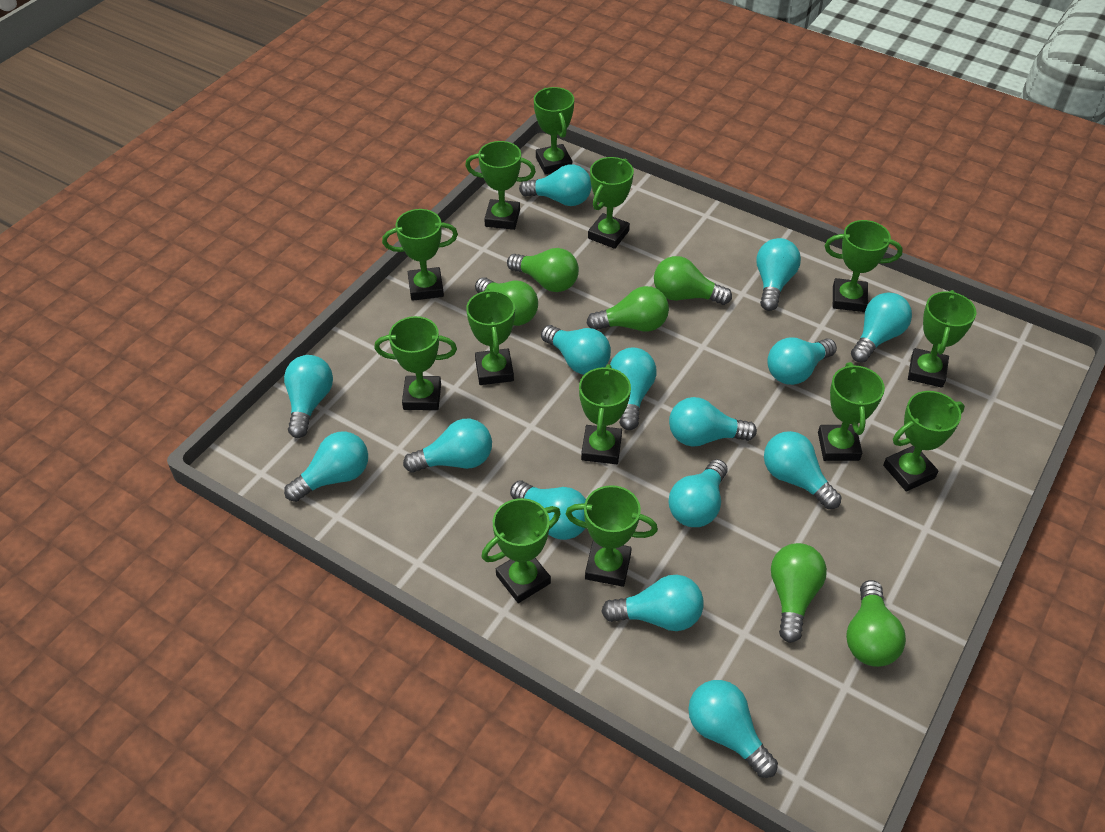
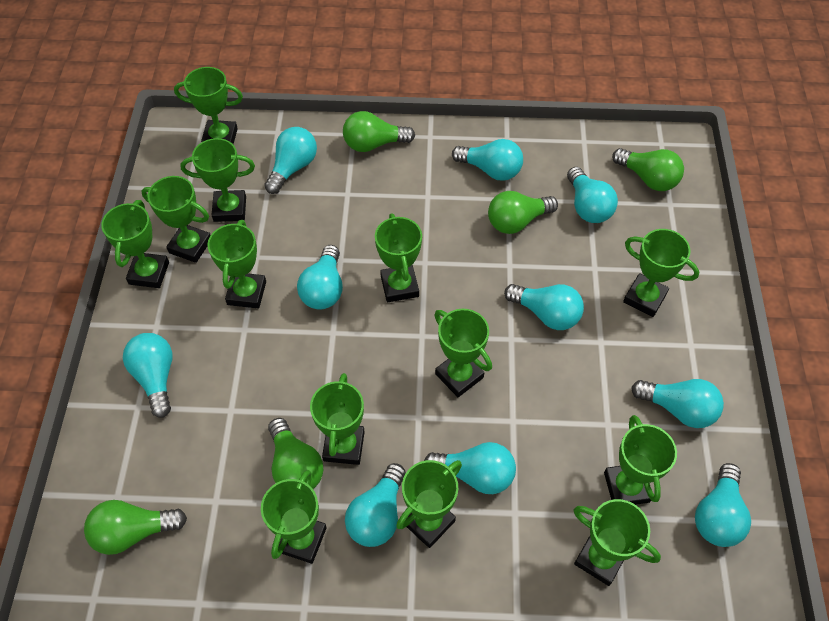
green light bulb: [475,277,538,326] [507,248,579,292] [586,286,669,332] [654,256,732,305] [771,543,827,643] [846,580,906,667] = 6 -> [84,500,187,555] [268,418,323,489] [343,111,415,152] [488,191,558,234] [612,148,684,191] = 5
turquoise light bulb: [284,355,333,438] [284,431,368,502] [403,419,492,473] [510,480,586,540] [519,164,592,206] [541,325,611,375] [601,575,704,631] [610,348,656,430] [668,459,727,527] [669,397,757,447] [688,680,778,778] [756,238,801,311] [764,431,841,509] [767,338,837,385] [851,293,912,363] = 15 -> [123,333,172,418] [264,127,317,194] [297,245,343,310] [345,463,406,547] [424,442,516,494] [452,139,523,181] [504,284,584,330] [567,167,618,223] [631,379,724,428] [695,463,751,547] = 10

